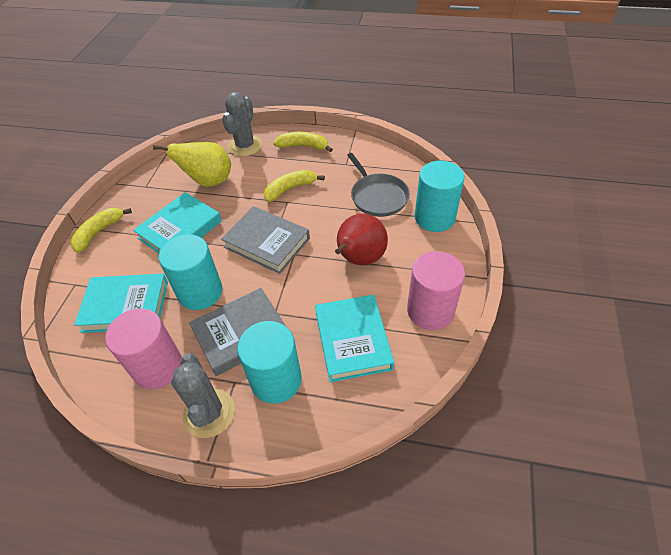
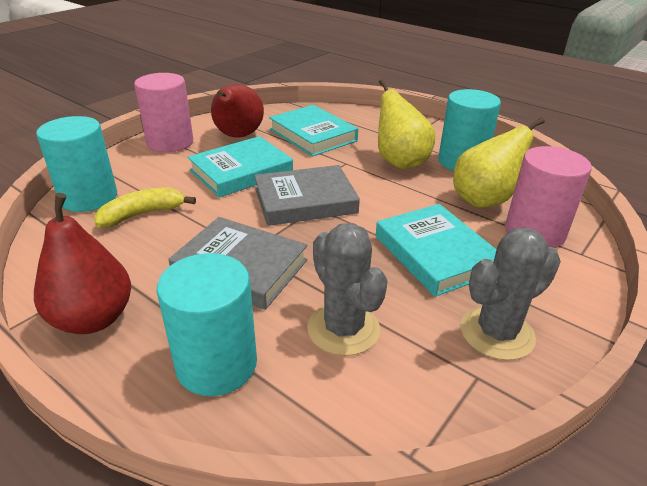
grey pan: [347,153,410,217] = 1 -> none = 0
red pear: [335,214,388,265] = 1 -> [34,193,131,334] [211,84,264,138] = 2
yellow banana: [70,208,132,253] [264,170,325,202] [274,132,333,152] = 3 -> [94,187,196,227] = 1
yellow pear: [153,142,231,187] = 1 -> [378,79,435,169] [453,117,545,208] = 2

